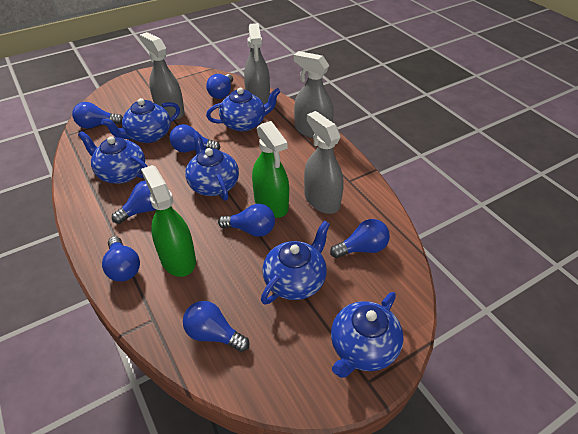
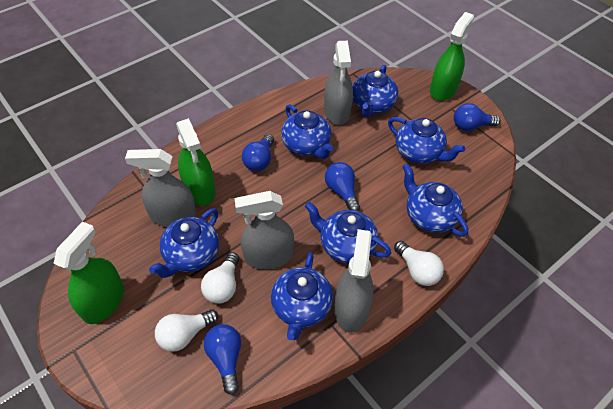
blue light bulb: [72,102,123,129] [102,236,140,282] [112,181,156,224] [169,124,220,152] [183,301,250,352] [206,74,233,99] [218,204,275,237] [330,219,390,258] = 8 -> [204,324,241,395] [242,134,274,171] [325,162,360,211] [454,103,500,131] = 4
blue teapot: [78,131,148,184] [101,98,180,143] [185,131,239,201] [206,88,281,132] [261,221,330,305] [331,292,404,378] = 6 -> [149,208,219,278] [271,252,333,340] [281,104,333,159] [305,202,391,264] [353,65,398,117] [388,117,465,164] [402,164,468,237] = 7
green spray bottle: [141,165,196,277] [252,121,289,218] = 2 -> [53,221,124,324] [176,118,216,206] [430,12,474,101] = 3
white light bulb: none = 0 -> [155,309,219,352] [201,252,239,304] [394,241,444,286] = 3

